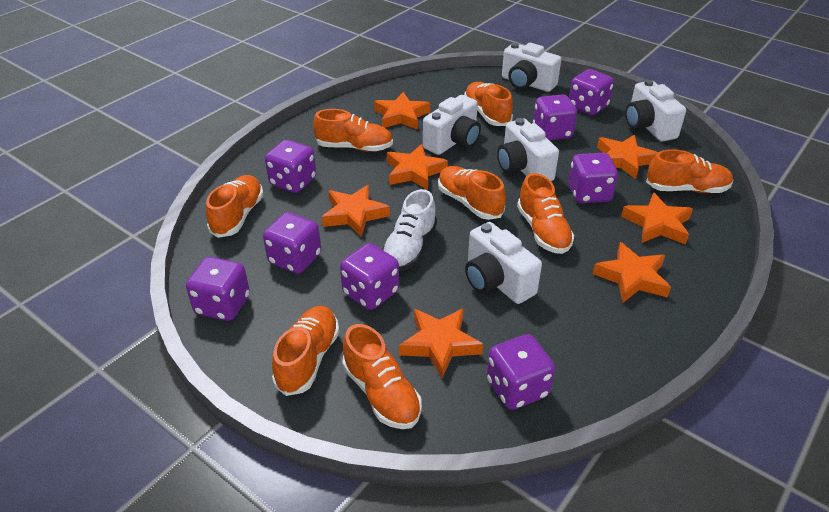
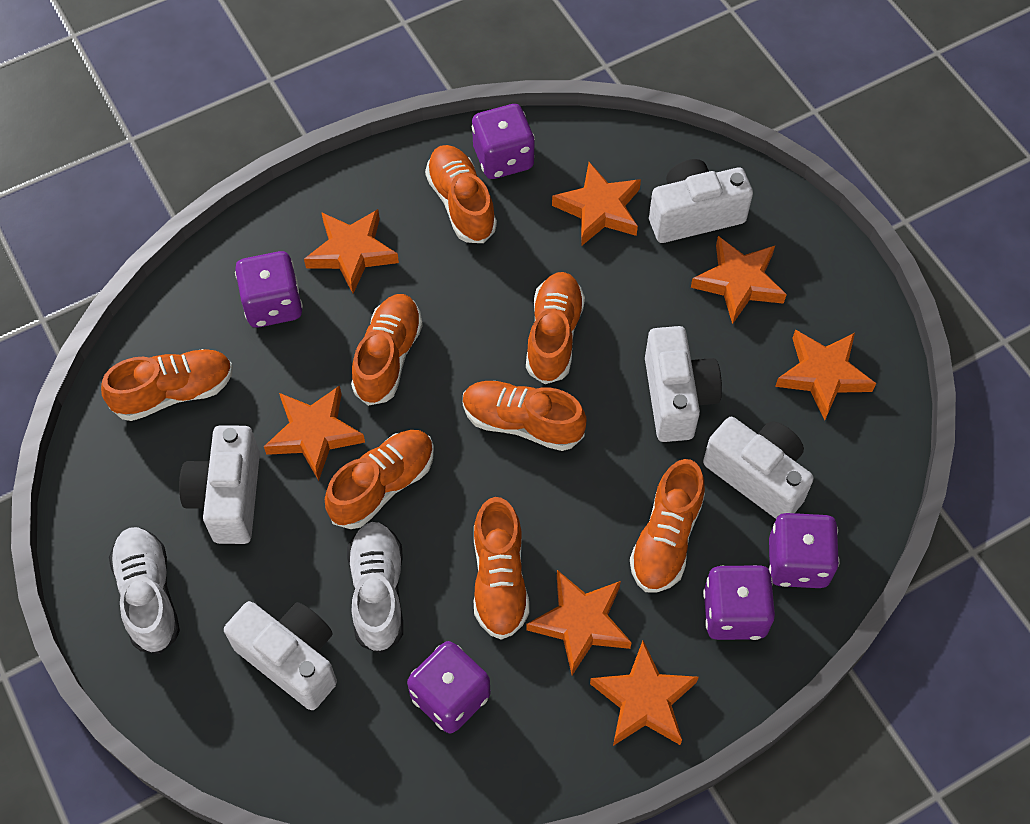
purple dice: [186,257,250,321] [263,212,321,274] [265,140,316,193] [340,243,399,310] [486,334,555,410] [533,94,577,140] [568,153,618,203] [569,69,614,115] = 8 -> [235,251,303,328] [407,641,490,733] [472,104,535,179] [703,565,775,640] [769,513,840,588] = 5
white shoe: [382,189,437,271] = 1 -> [109,527,180,654] [347,522,403,654] = 2

